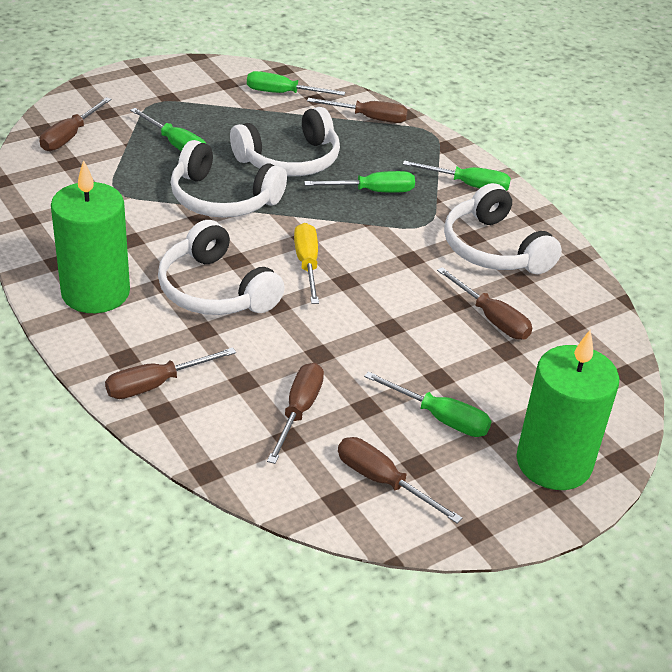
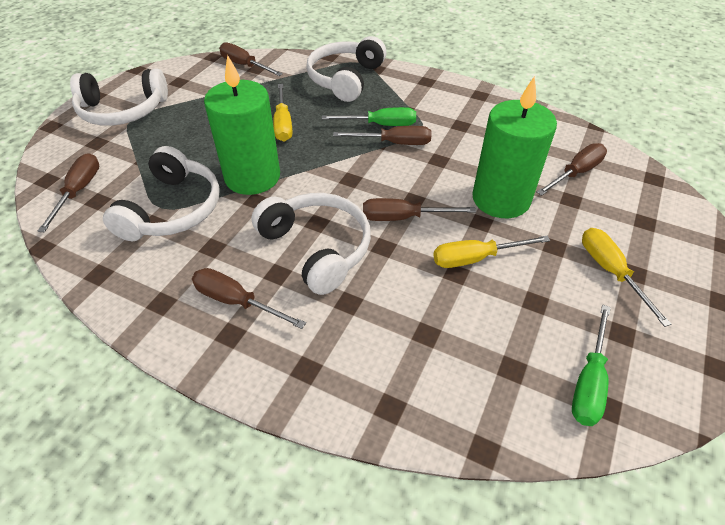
green screwdriver: [130,108,206,151] [247,71,345,96] [304,171,415,193] [364,371,491,437] [403,160,511,191] = 5 -> [322,107,416,126] [572,305,611,426] = 2
yellow screwdriver: [294,223,319,304] = 1 -> [273,84,292,142] [433,236,550,268] [582,228,671,327] = 3

